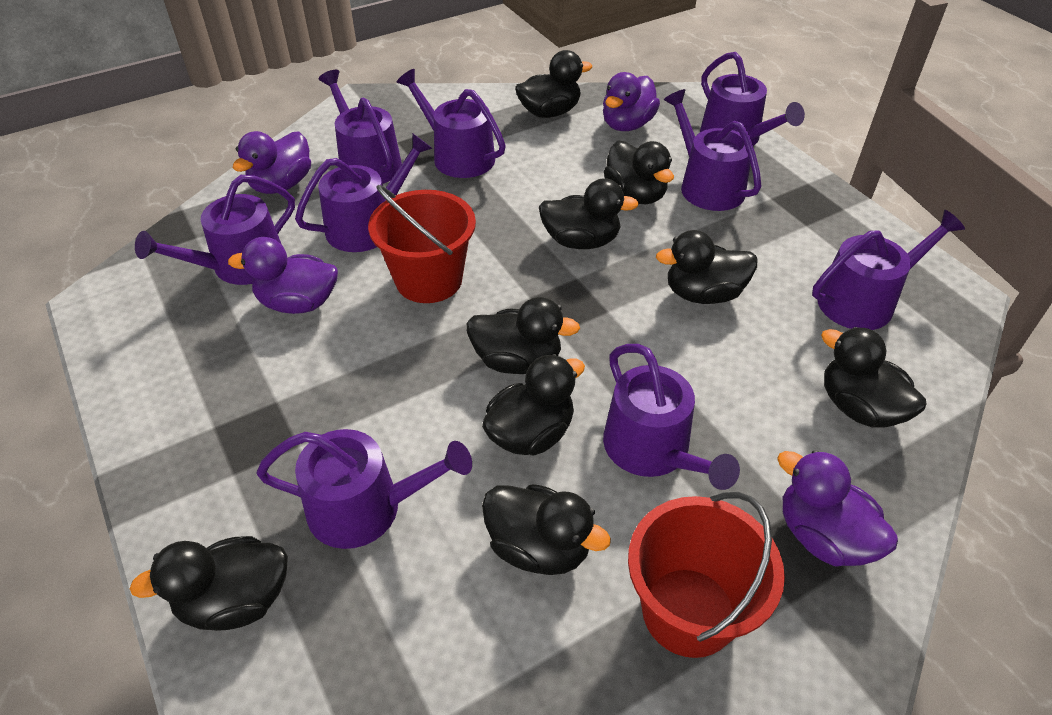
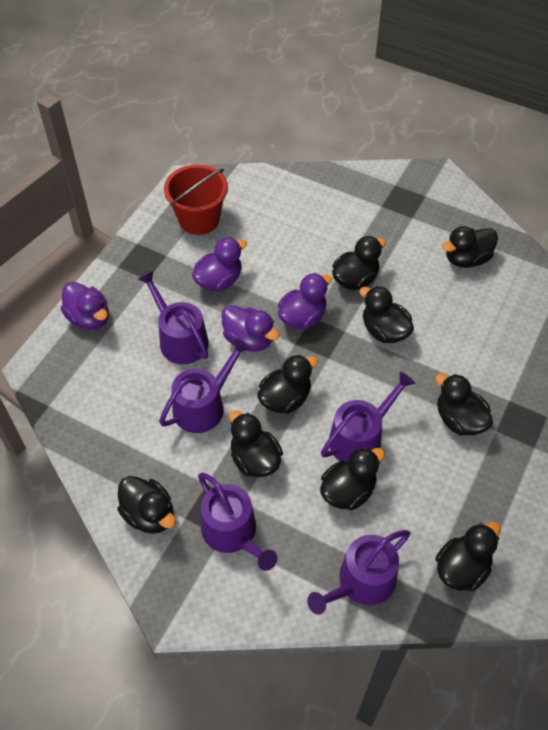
purple watering can: [135,175,295,285] [256,429,472,549] [295,133,433,252] [318,70,402,184] [397,69,506,178] [603,344,740,490] [664,89,761,211] [700,52,805,146] [812,210,965,330] = 9 -> [138,271,209,364] [159,338,250,433] [198,473,277,571] [307,530,410,615] [321,372,415,462] = 5
red bucket: [368,185,476,303] [628,492,785,658] = 2 -> [164,164,228,235] = 1

